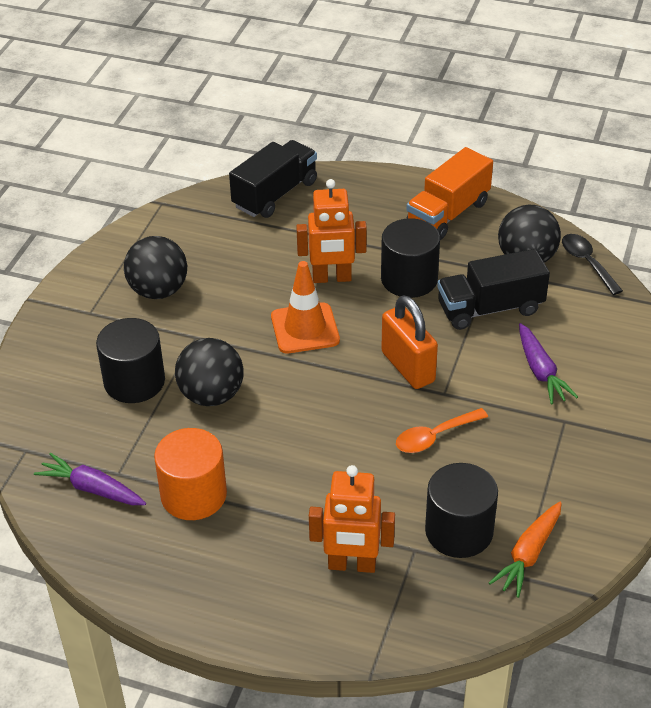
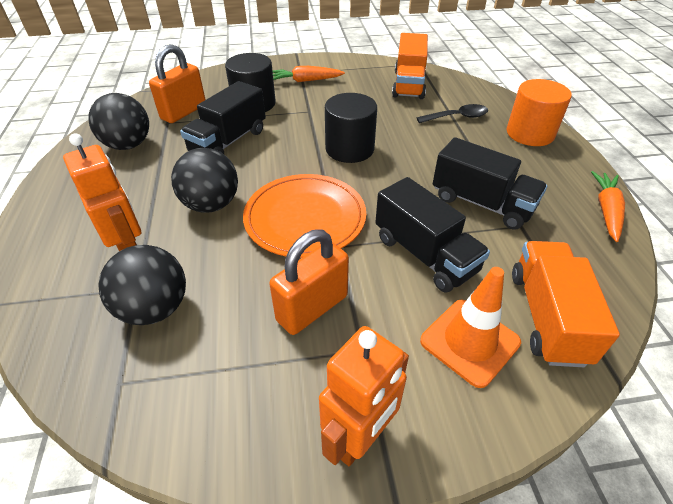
black cylinder: [96,318,165,403] [381,218,440,298] [425,463,498,558] = 3 -> [225,53,276,112] [325,93,377,163] = 2
black truck: [229,140,317,218] [437,249,550,330] = 2 -> [180,81,266,154] [375,177,490,293] [433,137,548,230] = 3
orange carrot: [489,502,562,598] = 1 -> [272,66,345,82] [591,171,625,242] = 2
orange padlock: [381,295,438,389] = 1 -> [149,44,206,123] [269,230,349,335] = 2
orange plate: none = 0 -> [243,174,366,258] = 1
orange spoon: [396,408,488,453] = 1 -> none = 0
orange truck: [406,147,493,240] = 1 -> [392,33,428,99] [512,241,620,367] = 2
purple carrot: [34,453,146,505] [519,323,578,405] = 2 -> none = 0

